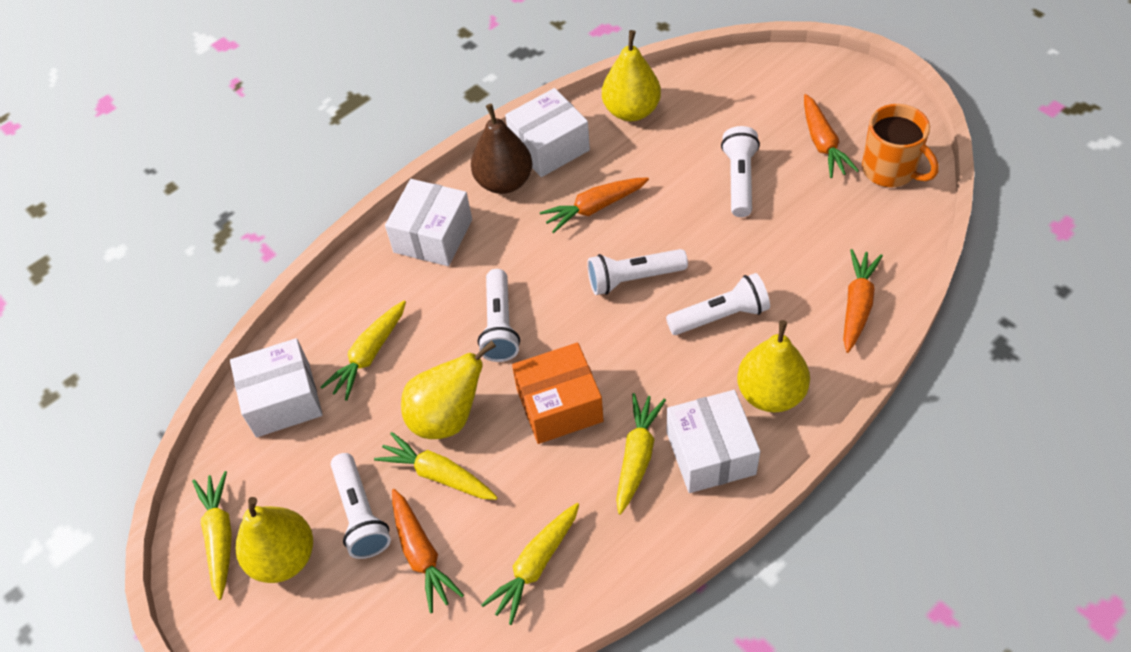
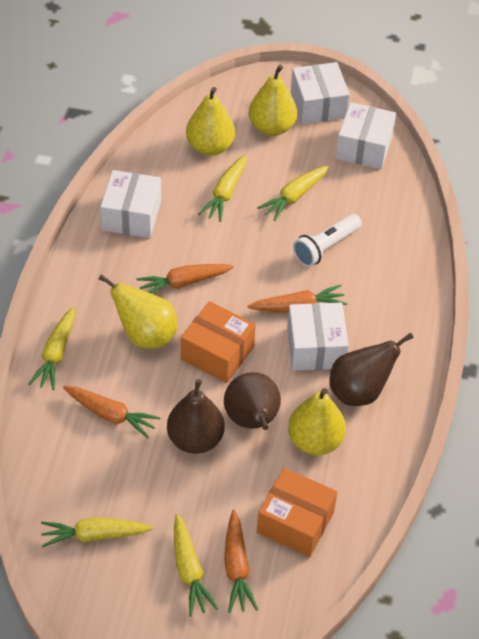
brown pear: [471,104,532,194] = 1 -> [167,379,225,454] [224,372,281,430] [329,333,414,406] = 3
orange box: [512,342,604,444] = 1 -> [181,301,256,383] [257,468,337,557] = 2
orange mug: [862,104,939,187] = 1 -> none = 0
white flashlight: [331,453,391,559] [478,269,520,362] [587,249,688,295] [666,273,770,335] [721,126,760,217] = 5 -> [293,214,362,267] = 1

